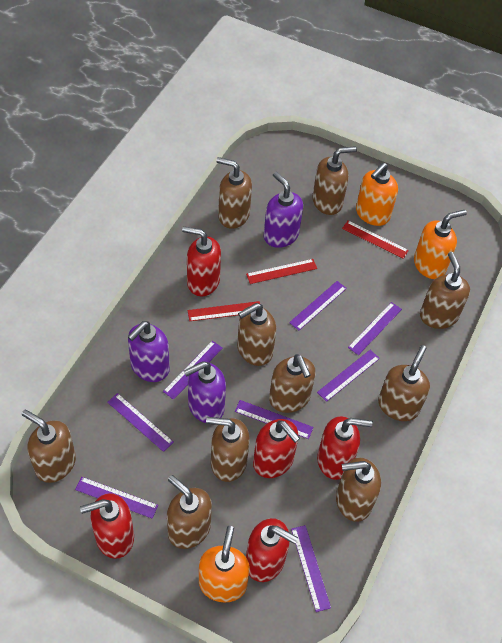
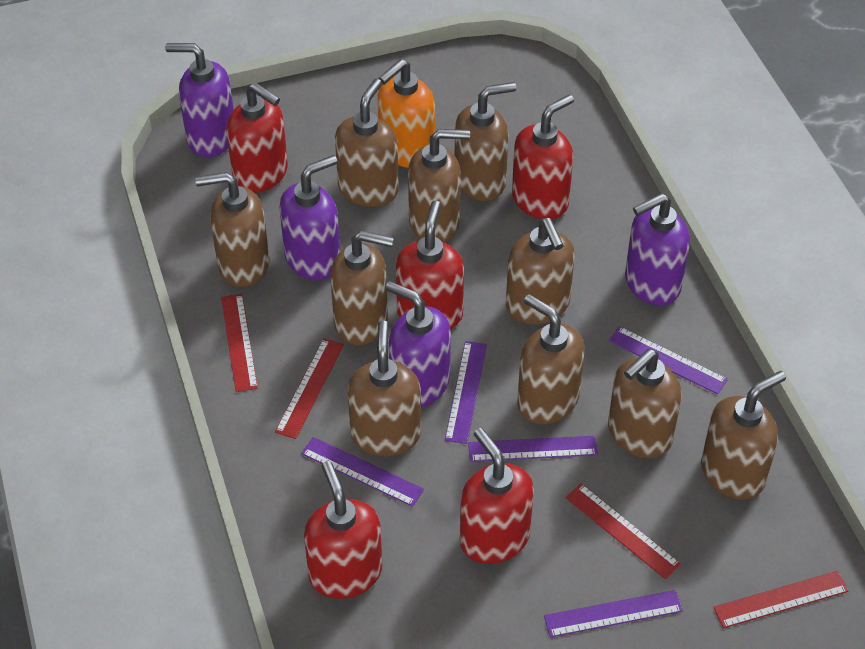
orange soap dispenser: [199,526,250,603] [356,163,398,226] [414,210,467,279] = 3 -> [377,59,435,168] = 1
purple ruler: [75,477,158,518] [107,393,174,452] [163,341,223,400] [235,400,313,439] [289,281,347,331] [291,525,331,612] [317,350,380,402] [348,302,402,355] = 8 -> [301,437,424,507] [445,341,487,444] [468,436,598,462] [544,590,683,637] [609,326,728,394] = 5
purple soap dispenser: [128,321,170,382] [184,361,226,423] [264,172,303,248] = 3 -> [165,43,234,157] [279,155,340,280] [385,281,451,407] [625,193,690,306] = 4
red ruler: [188,301,260,321] [246,259,317,284] [342,221,409,259] = 3 -> [221,294,258,392] [275,338,344,439] [565,484,681,579] [713,571,848,628] = 4

